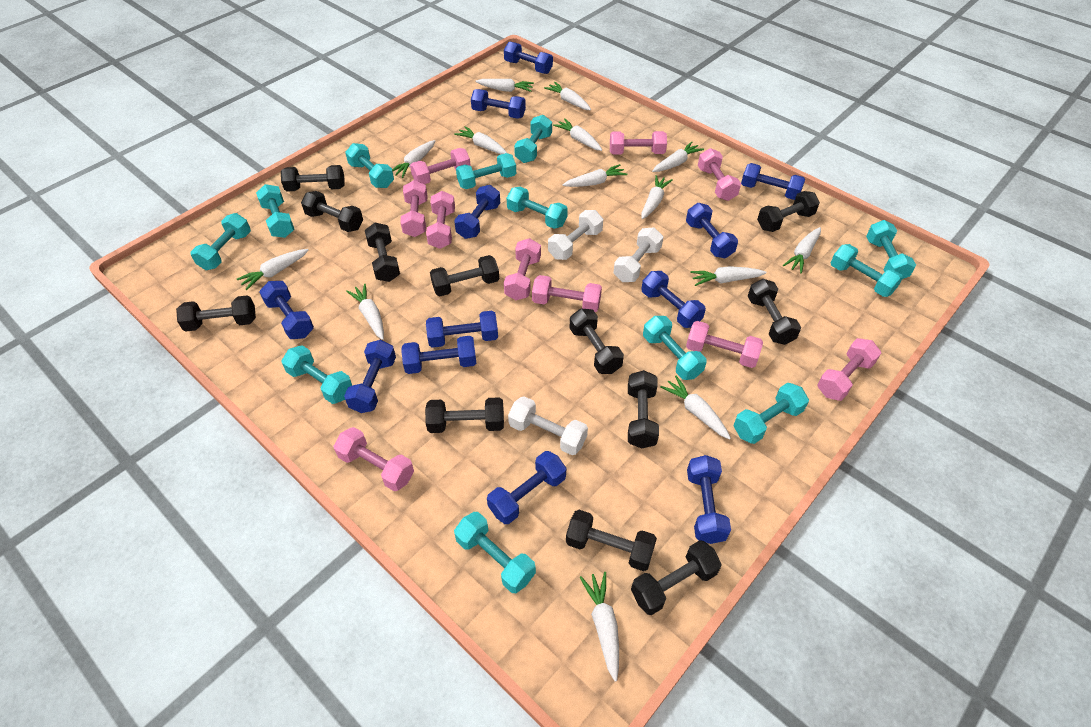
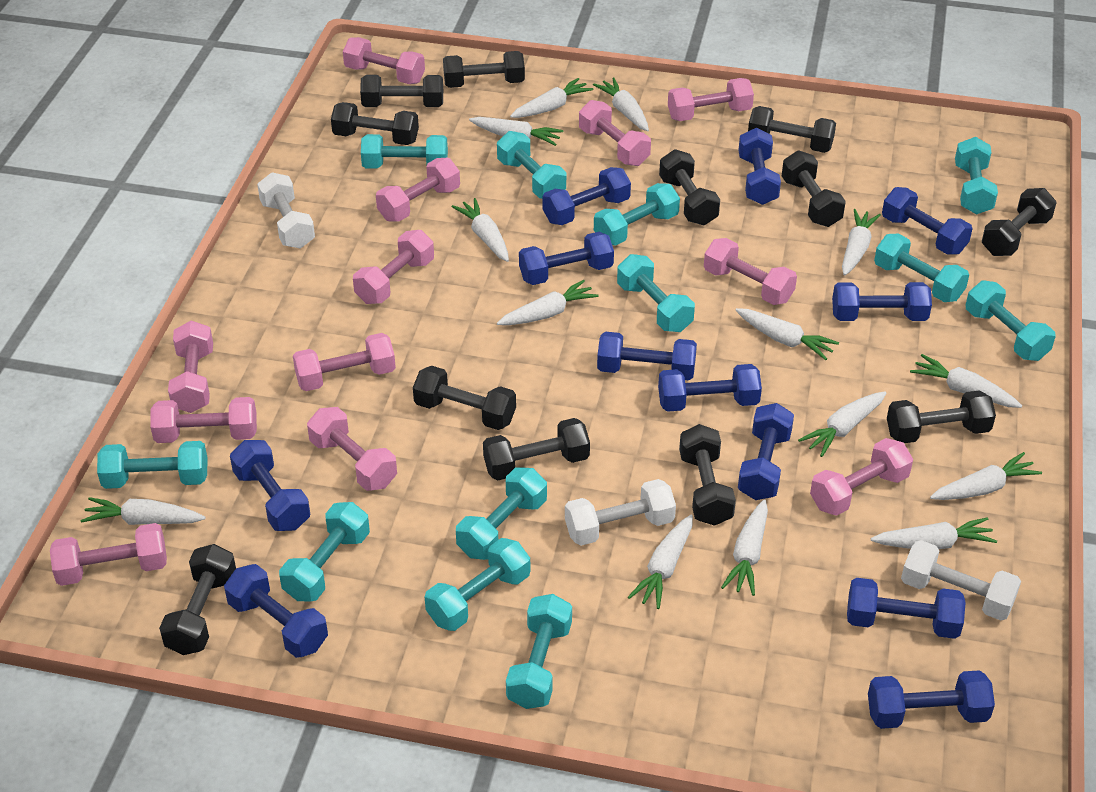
pink dumbbell: [333,427,414,491] [400,180,428,237] [410,148,471,184] [426,191,455,249] [504,238,541,300] [532,275,602,312] [610,131,667,154] [686,321,763,368] [698,148,741,201] [817,338,881,401] = 10 -> [50,523,167,586] [150,397,257,443] [168,321,213,413] [293,333,396,391] [307,407,397,491] [343,37,425,84] [353,230,434,304] [376,158,460,221] [579,100,651,166] [668,78,754,121] [704,238,797,305] [810,438,913,516] = 12

